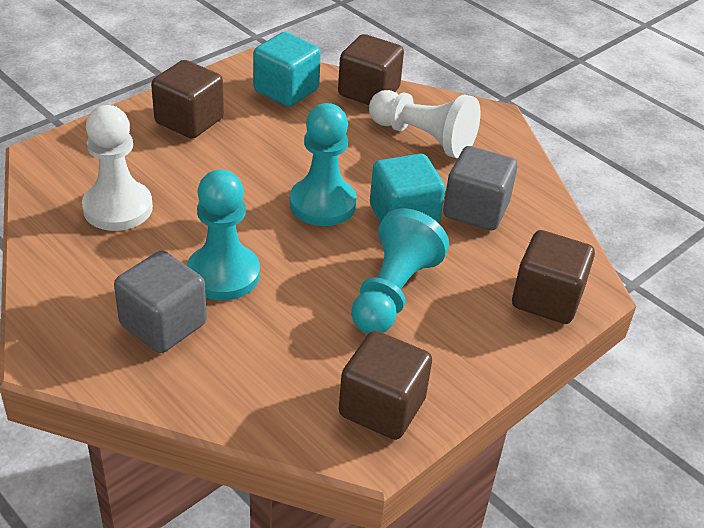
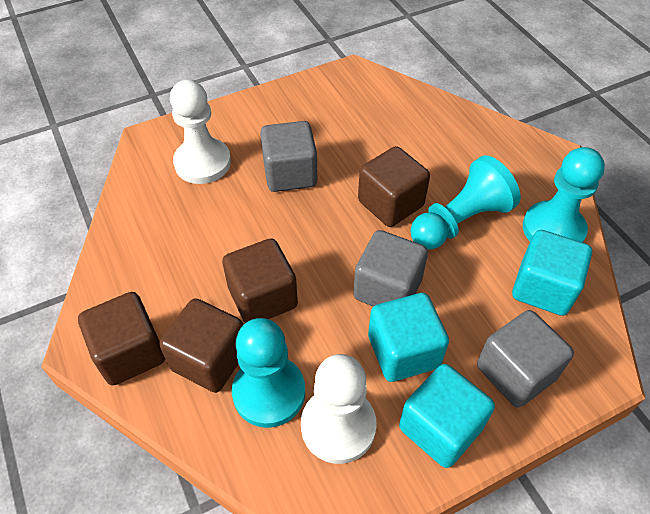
grey cube: [114,250,207,353] [443,146,517,230] = 2 -> [260,121,317,192] [353,230,428,307] [477,310,574,407] = 3
turquoise cube: [253,32,321,107] [370,154,445,224] = 2 -> [368,293,449,382] [399,364,495,468] [512,230,592,316] = 3

